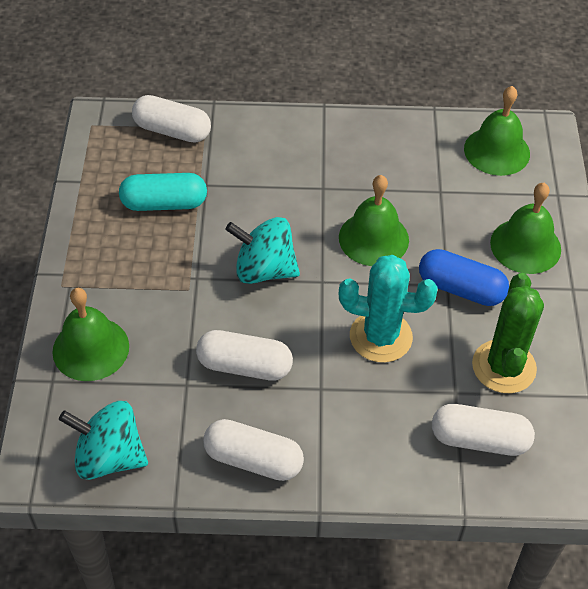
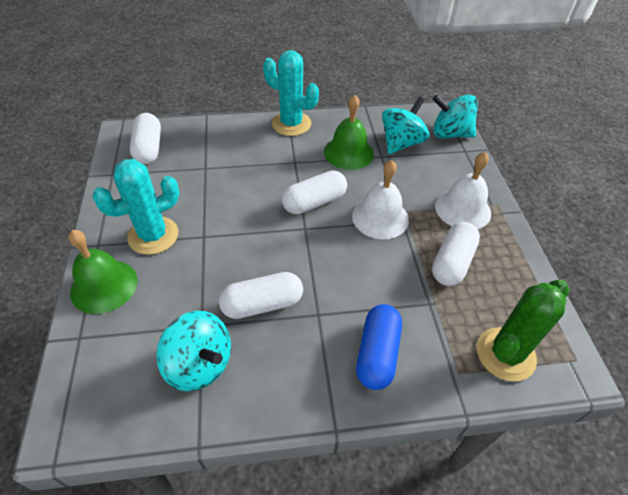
green bell: [52,288,129,381] [339,175,409,266] [464,86,530,176] [490,183,561,274] = 4 -> [68,230,138,314] [324,95,374,170] = 2
turquoise cactus: [339,255,438,363] = 1 -> [92,159,179,255] [263,50,319,136] = 2
turquoise capsule: [119,173,207,211] = 1 -> none = 0
turquoise spinning top: [59,401,148,480] [225,217,300,284] = 2 -> [156,311,231,391] [382,97,429,154] [433,94,478,139] = 3
white bell: none = 0 -> [352,160,409,239] [435,152,491,229] = 2

